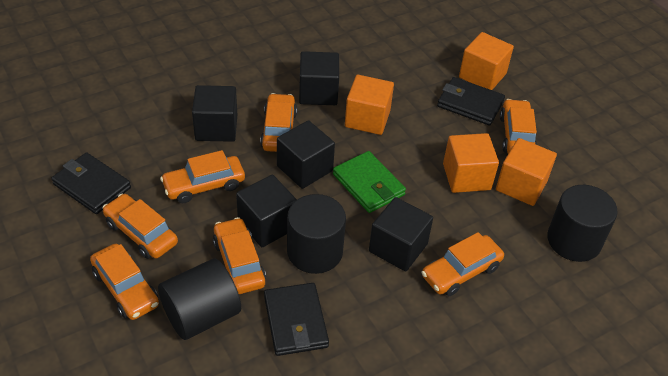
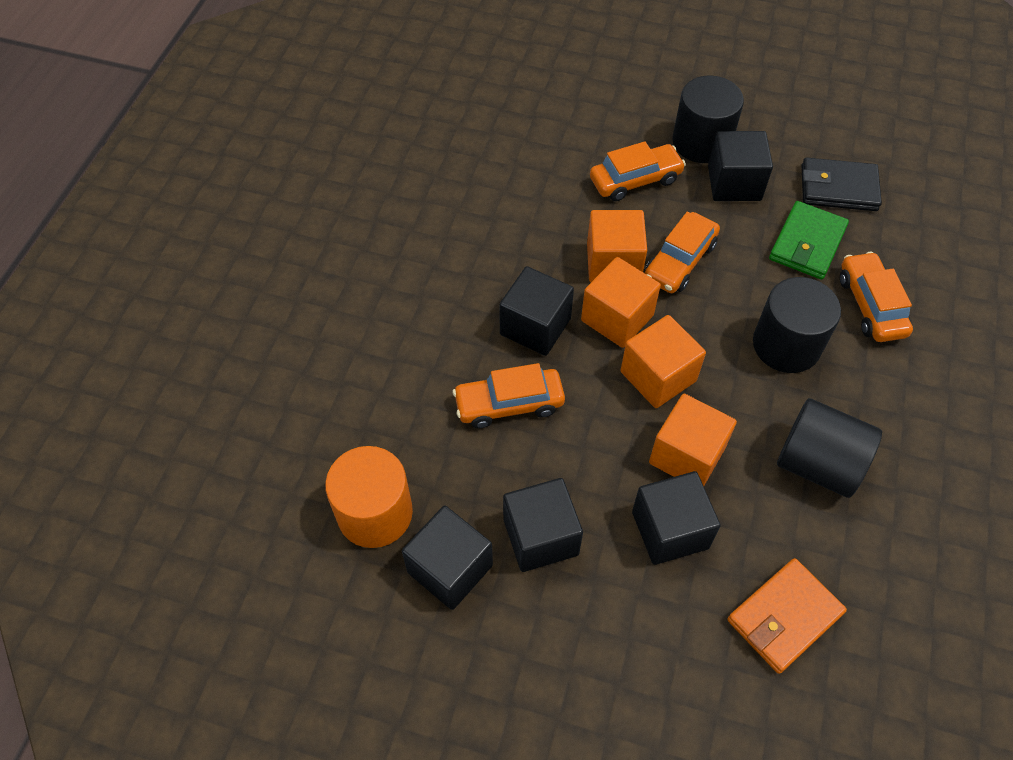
black wallet: [51,152,131,214] [264,283,329,356] [437,77,505,125] = 3 -> [801,157,882,211] = 1
orange car: [90,244,159,320] [102,194,178,259] [160,150,245,203] [213,217,266,294] [260,93,297,152] [421,232,504,296] [500,99,537,154] = 7 -> [453,363,565,428] [590,141,686,201] [645,211,720,293] [840,252,913,342] = 4
orange cylinder: none = 0 -> [325,446,413,548] = 1
orange wallet: none = 0 -> [727,558,847,674] = 1

